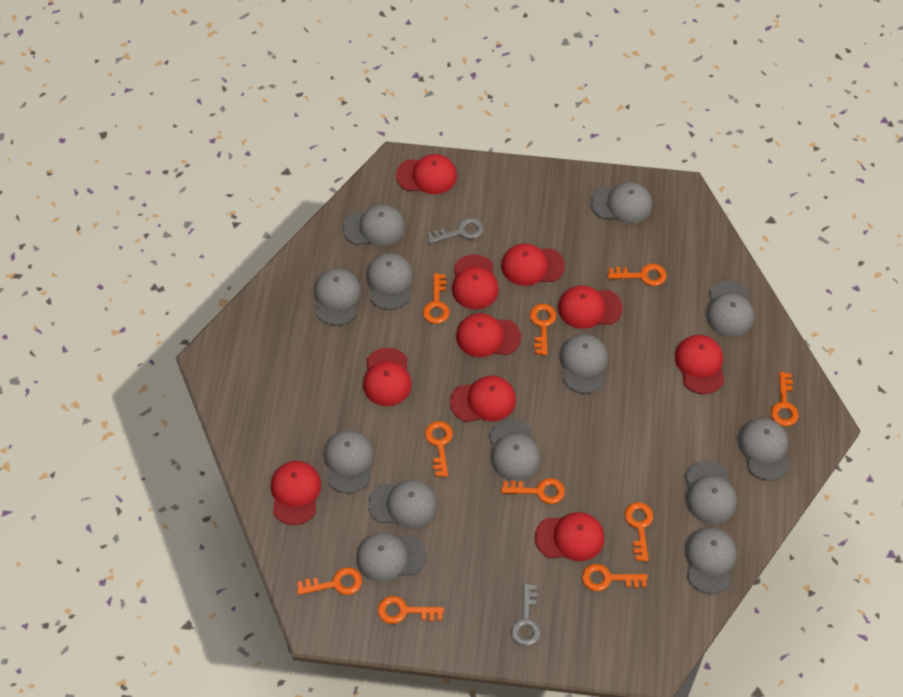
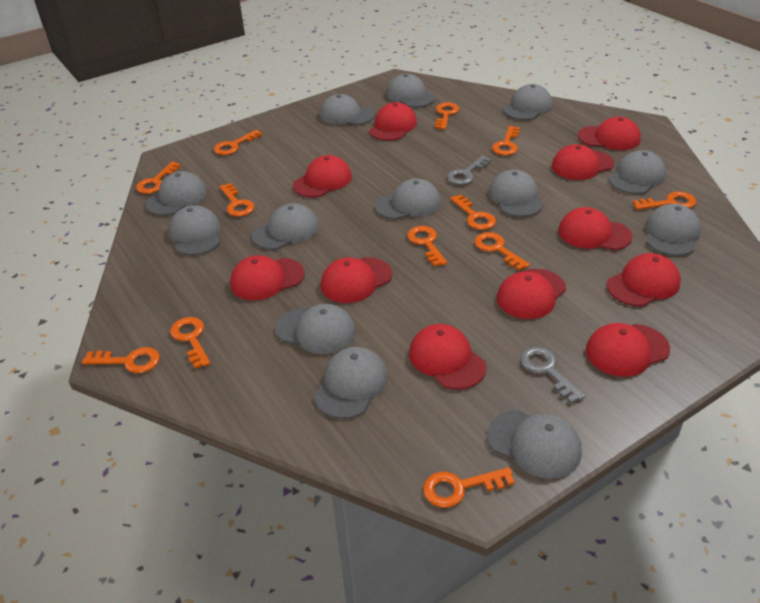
orange key: [297,567,362,595] [378,596,444,624] [423,273,450,324] [425,421,453,477] [501,478,565,504] [530,304,556,356] [582,564,648,591] [608,264,667,286] [624,502,653,562] [771,372,799,426] = 10 -> [82,347,160,373] [136,162,181,194] [170,317,210,369] [214,130,262,155] [220,183,254,216] [407,226,447,267] [423,467,515,508] [435,102,459,130] [450,195,496,230] [474,232,530,271] [492,126,520,155] [633,191,696,210] = 12
red cap: [271,461,321,525] [363,348,412,406] [396,154,457,194] [450,376,516,422] [452,255,499,309] [456,313,521,357] [501,243,565,286] [535,512,604,561] [558,285,623,329] [675,335,725,394] = 10 -> [230,255,305,300] [293,155,352,198] [321,257,392,303] [369,102,417,141] [409,324,487,390] [497,269,566,319] [552,144,614,180] [558,207,632,250] [578,117,641,150] [586,323,670,377] [606,253,681,306] = 11

